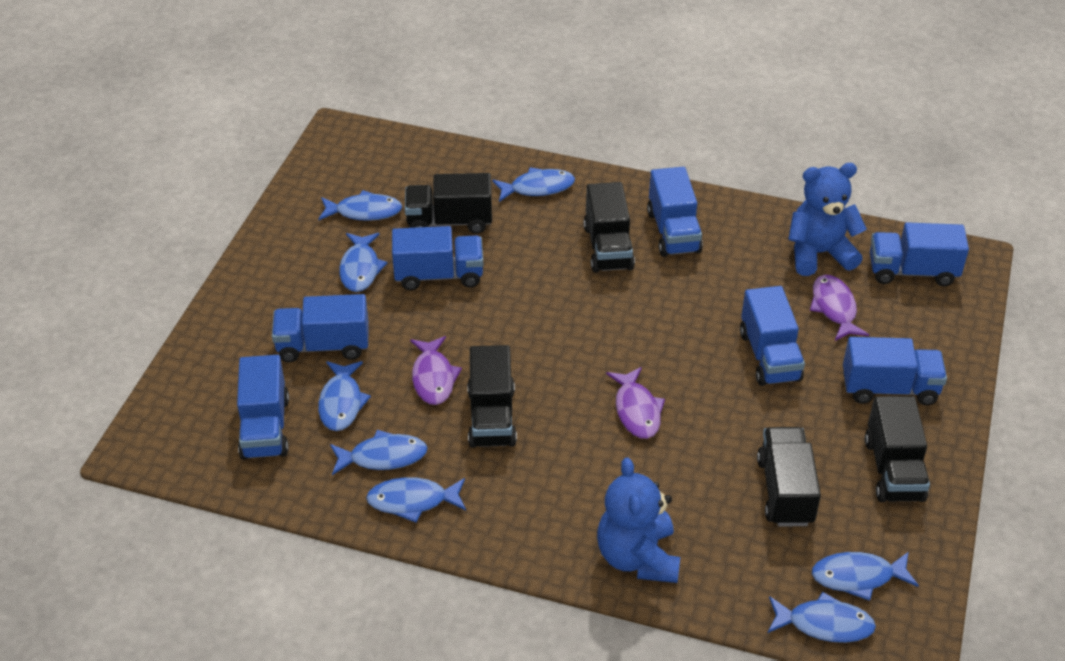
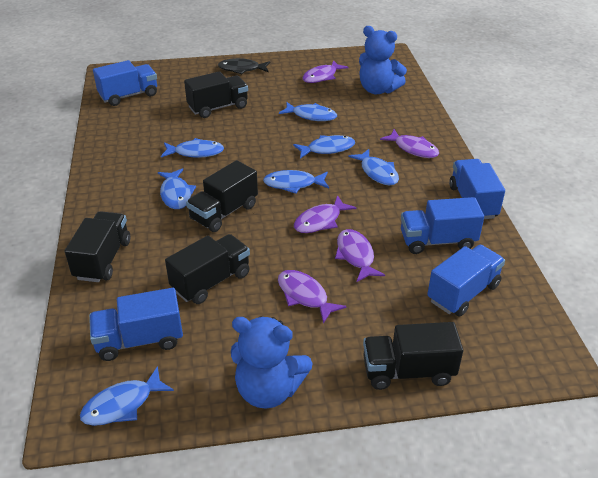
black fish: none = 0 -> [218,58,270,74] = 1
blue fish: [318,190,402,221] [318,361,371,431] [330,430,428,475] [339,233,387,292] [366,477,466,523] [492,168,575,202] [768,591,876,643] [812,552,919,601] = 8 -> [80,366,174,426] [158,168,196,209] [161,138,224,158] [263,170,329,194] [279,102,337,121] [293,135,355,158] [348,149,399,185] = 7
blue truck: [237,355,289,460] [272,294,369,363] [392,226,483,290] [647,167,703,257] [740,286,805,386] [843,337,947,405] [870,222,969,286] = 7 -> [89,288,183,361] [93,60,157,106] [401,197,484,254] [427,245,505,317] [449,159,505,219] = 5
purple fish: [410,336,462,405] [606,367,665,439] [810,275,869,341] = 3 -> [278,270,346,323] [294,195,356,233] [302,60,348,83] [335,229,385,282] [380,129,439,158] = 5

